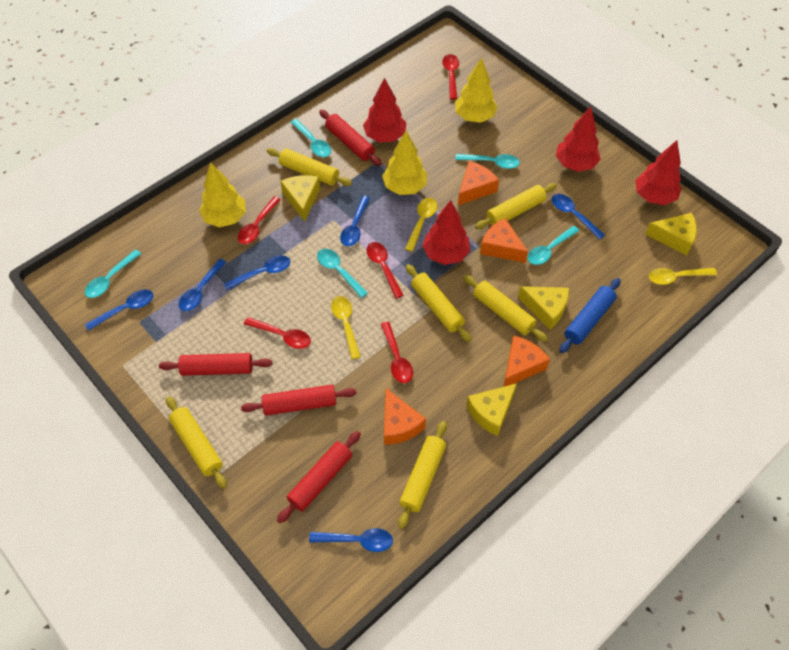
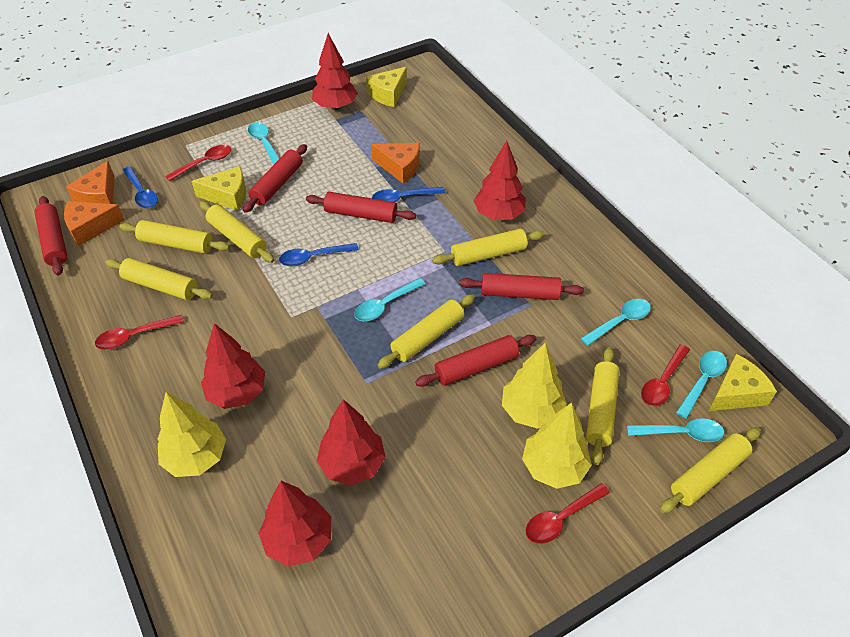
blue rolling pin: [560,278,621,353] = 1 -> none = 0
blue spoon: [85,289,153,331] [179,259,226,311] [224,255,291,290] [309,528,393,552] [340,196,370,246] [551,194,605,240] = 6 -> [122,167,158,209] [279,243,359,266] [372,187,445,202] = 3
orange cheese: [384,388,426,445] [458,161,499,205] [480,218,528,263] [504,336,550,387] = 4 -> [64,201,124,246] [66,161,114,204] [371,143,420,184] = 3
red rolling pin: [159,353,272,376] [241,385,357,416] [277,431,361,523] [319,110,381,166] = 4 -> [34,196,67,276] [243,144,307,213] [306,192,416,223] [415,335,536,387] [459,273,584,300] = 5
red spoon: [238,197,281,244] [244,317,311,349] [367,242,404,299] [381,322,413,383] [442,54,459,100] = 5 -> [95,315,184,350] [165,145,231,181] [526,483,610,544] [641,344,690,406] = 4
red tree: [363,78,406,142] [423,200,470,265] [555,107,601,172] [635,140,682,205] = 4 -> [201,323,265,409] [259,481,331,567] [312,33,358,110] [317,399,386,486] [474,140,526,220] = 5
yellow cheese: [280,175,320,222] [466,383,517,436] [518,286,569,330] [645,213,697,255] = 4 -> [192,166,246,211] [366,67,407,107] [709,354,777,411] = 3
yellow rolling pin: [166,396,227,489] [267,148,352,186] [398,421,447,529] [406,264,471,342] [463,275,548,342] [475,183,557,229] = 6 -> [105,258,213,300] [119,220,230,254] [199,201,274,263] [378,294,475,369] [432,229,545,266] [586,347,620,465] [660,427,761,513] = 7
yellow spoon: [331,296,361,359] [405,198,437,252] [649,268,717,285] = 3 -> none = 0

